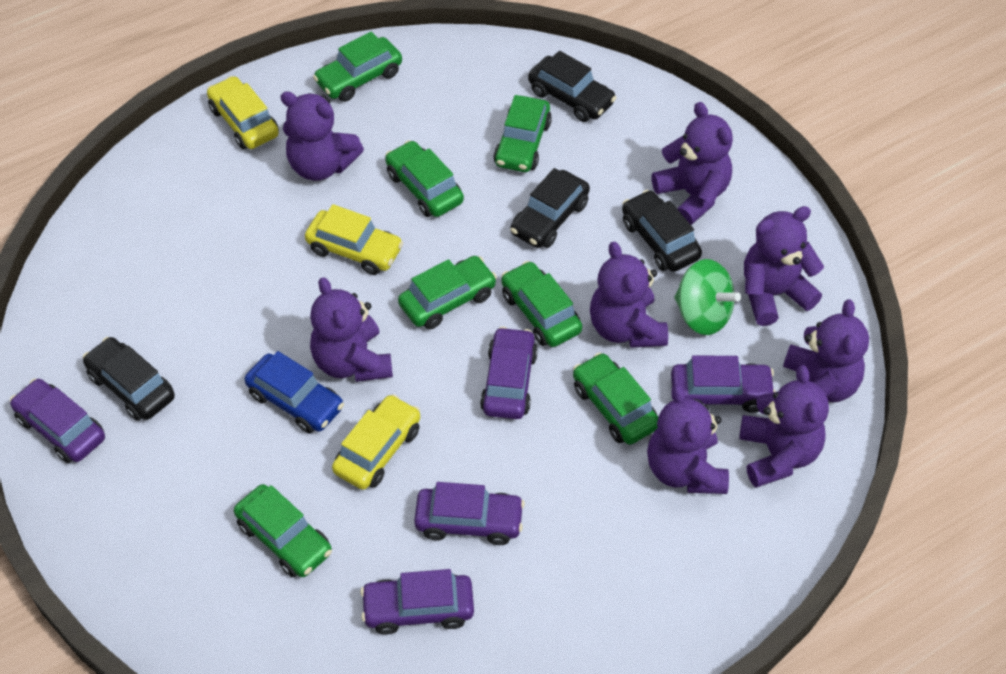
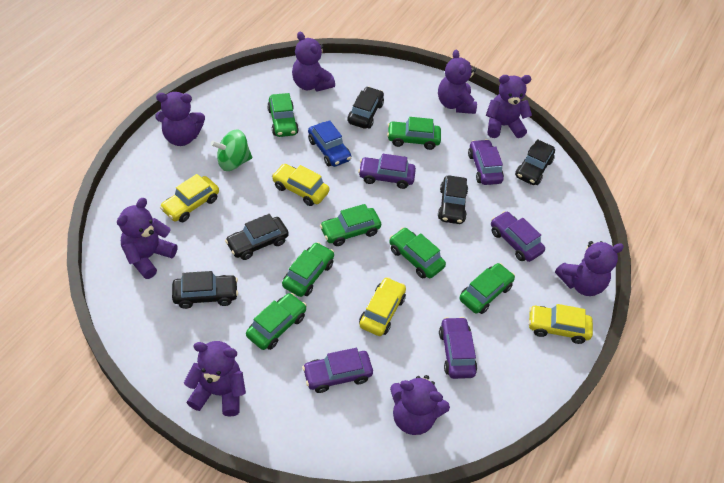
black car: [82,337,175,421] [510,168,590,248] [528,51,617,122] [622,190,702,272] = 4 -> [172,271,238,309] [225,214,289,260] [348,86,384,129] [438,175,468,224] [515,139,555,185] = 5
yellow car: [207,76,279,149] [305,204,403,275] [332,394,420,490] = 3 -> [160,174,219,222] [272,164,329,206] [359,277,406,336] [529,304,593,344] = 4

